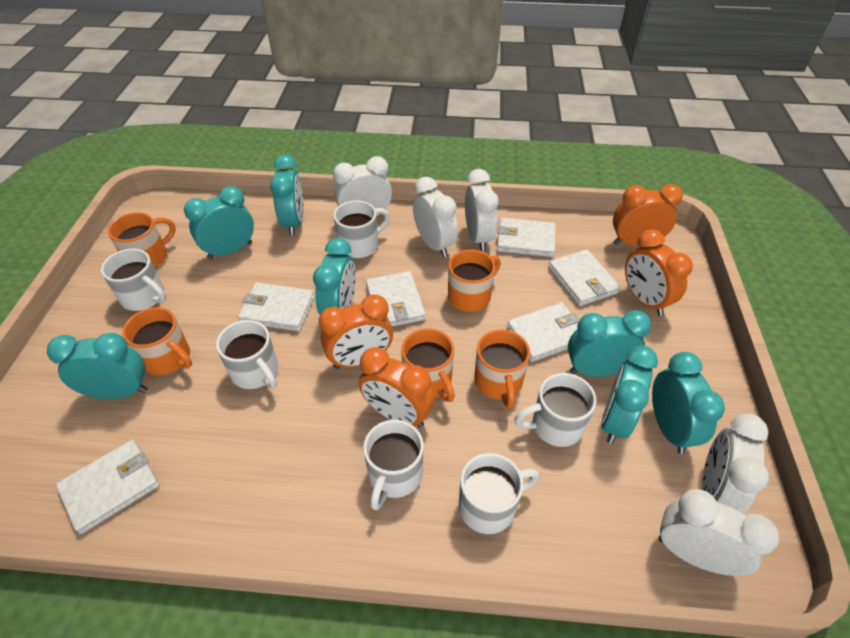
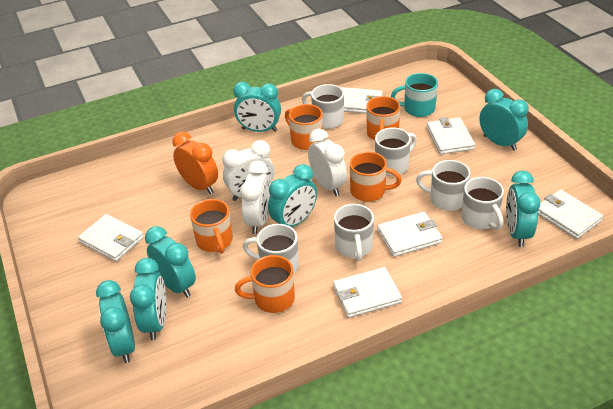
orange clock: [319,294,393,369] [359,347,435,428] [613,184,683,246] [625,229,693,316] = 4 -> [172,132,218,194] = 1
turquoise mug: none = 0 -> [391,73,438,117] = 1
white clock: [333,156,392,216] [413,177,458,257] [465,169,499,251] [659,489,779,576] [702,414,769,514] = 5 -> [222,140,275,201] [240,161,271,234] [308,129,347,196] = 3

